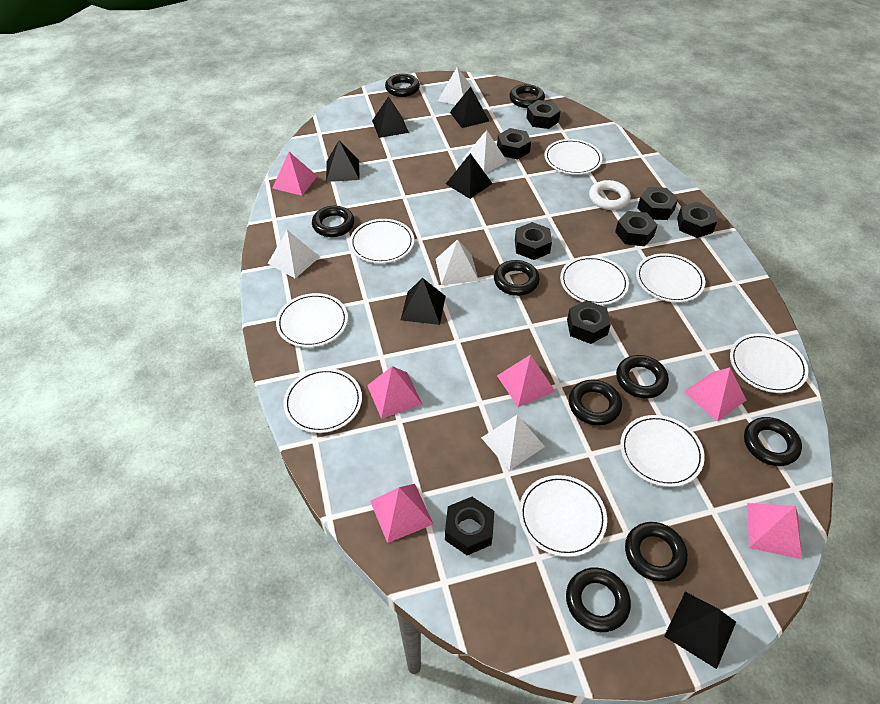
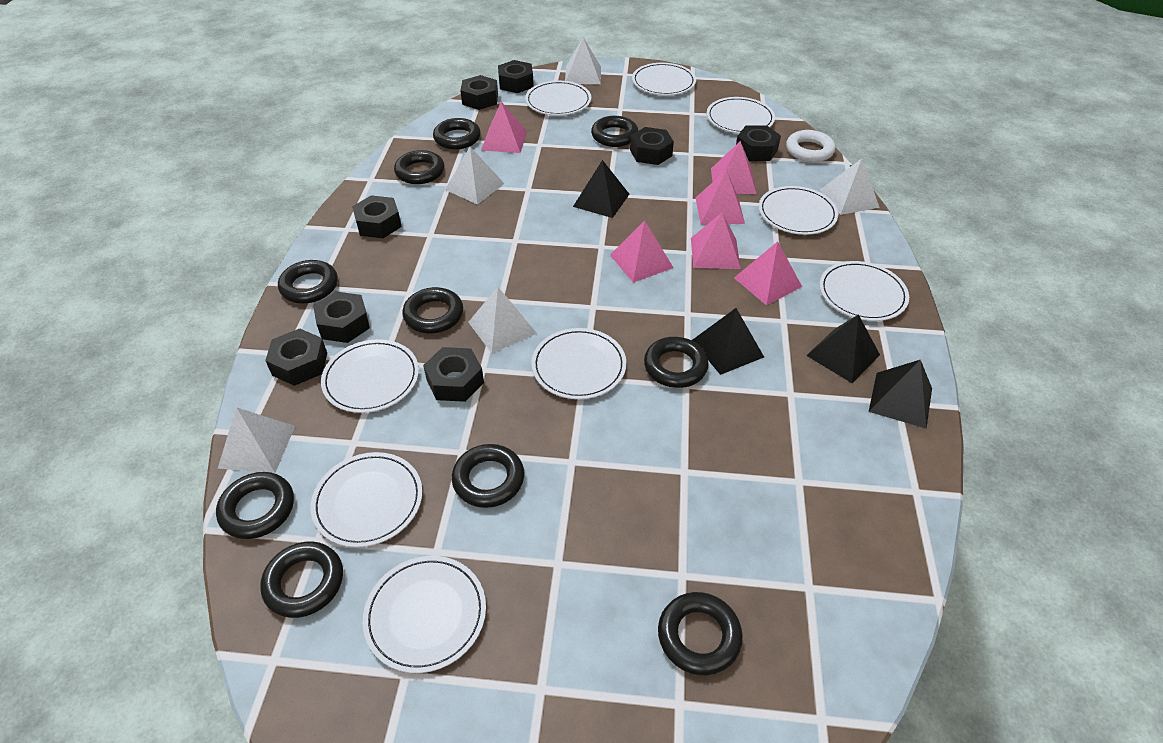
black pyramid: [326,141,360,182] [372,96,409,138] [401,278,446,325] [446,153,493,199] [450,87,489,128] [664,592,736,669] = 6 -> [573,160,629,218] [692,308,764,375] [806,314,880,383] [869,360,932,429] = 4
black ring: [312,206,355,237] [385,74,420,97] [494,260,540,296] [509,84,545,108] [566,567,631,632] [569,380,622,425] [616,355,669,399] [625,522,688,582] [744,417,802,466] = 9 -> [216,472,294,539] [260,541,343,618] [278,260,338,303] [394,150,444,184] [402,287,463,333] [433,118,481,150] [452,444,524,508] [591,116,638,147] [644,337,709,388] [658,592,743,675] = 10

